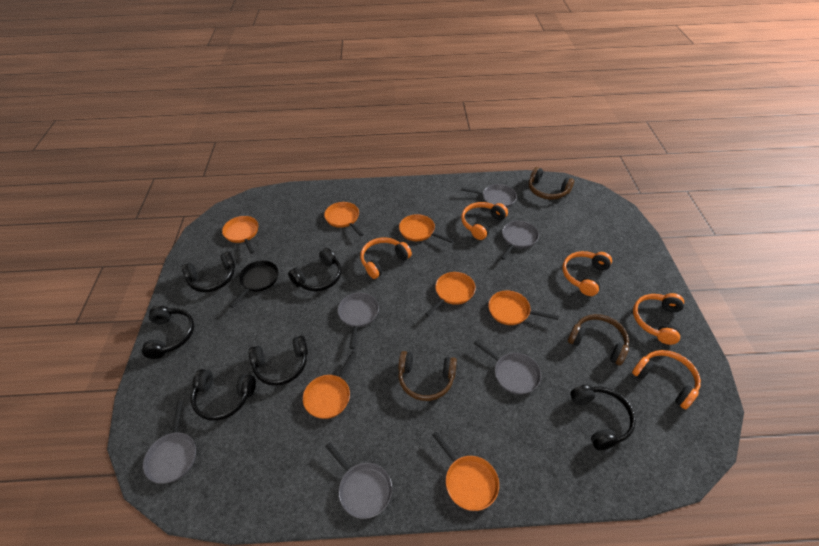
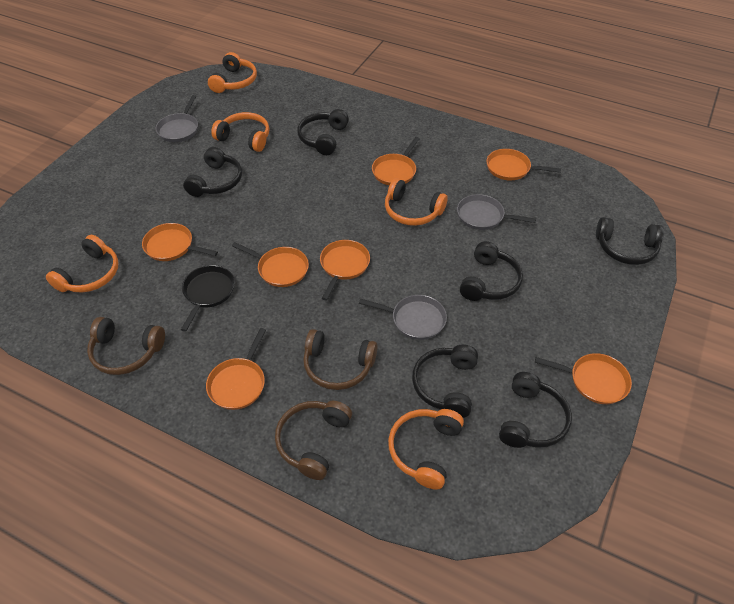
grey pan: [143,401,196,484] [325,442,392,519] [338,292,379,349] [461,184,517,208] [474,340,541,395] [501,221,539,260] = 6 -> [156,95,198,142] [359,295,447,340] [457,194,536,230] = 3

